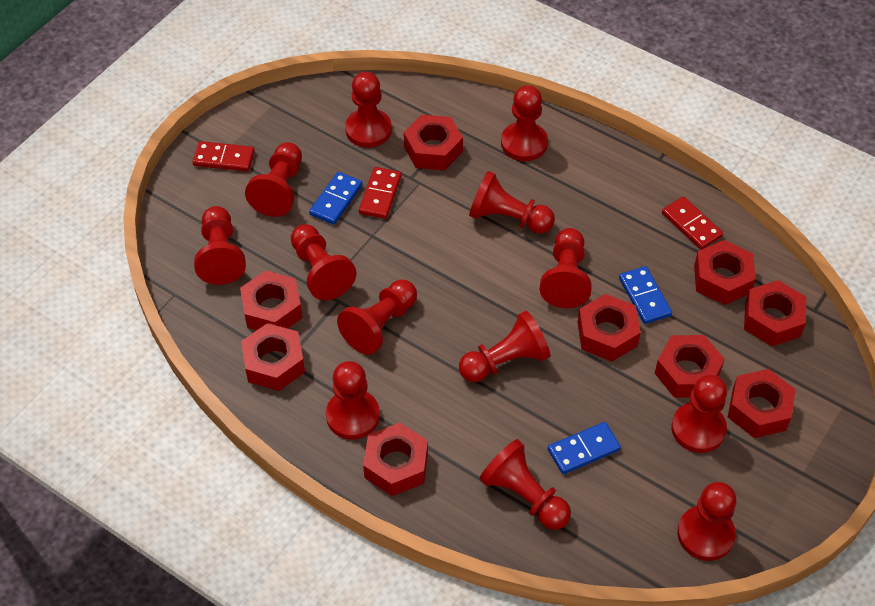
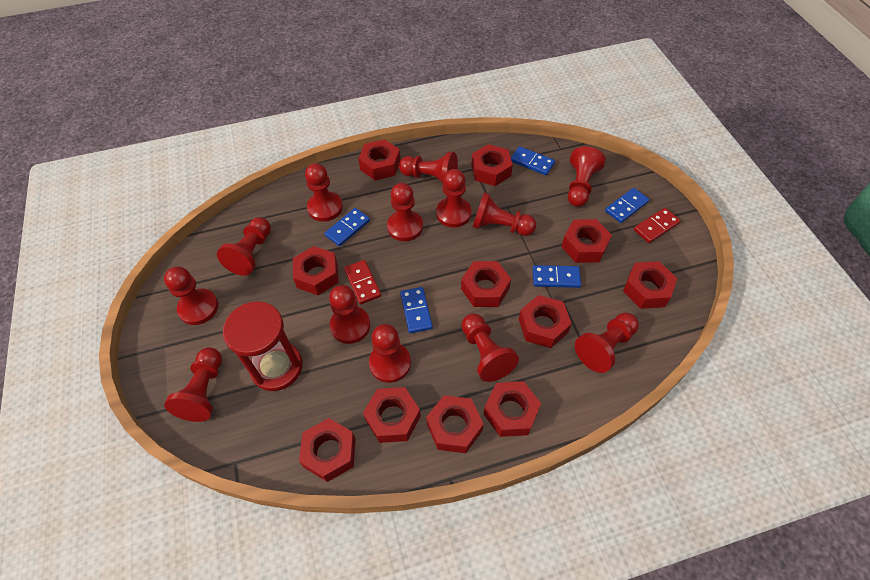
blue domino: [309,172,362,225] [548,422,621,474] [619,266,672,324] = 3 -> [324,208,370,246] [400,287,433,333] [511,146,555,175] [532,265,581,288] [605,188,649,223] = 5
red domino: [193,141,255,172] [359,167,401,219] [662,196,723,250] = 3 -> [344,260,381,304] [634,208,681,243] = 2
red hourglass: none = 0 -> [223,301,303,391] = 1
red nut: [240,270,303,330] [241,323,305,391] [363,423,428,496] [404,115,463,170] [577,294,641,362] [655,335,725,398] [694,240,756,305] [728,369,796,438] [744,280,806,346] = 9 -> [293,246,339,295] [299,418,356,482] [358,139,401,180] [363,387,421,443] [426,395,484,453] [461,261,511,307] [471,144,513,186] [484,381,541,437] [519,295,572,348] [561,219,612,263] [623,261,677,309] = 11

